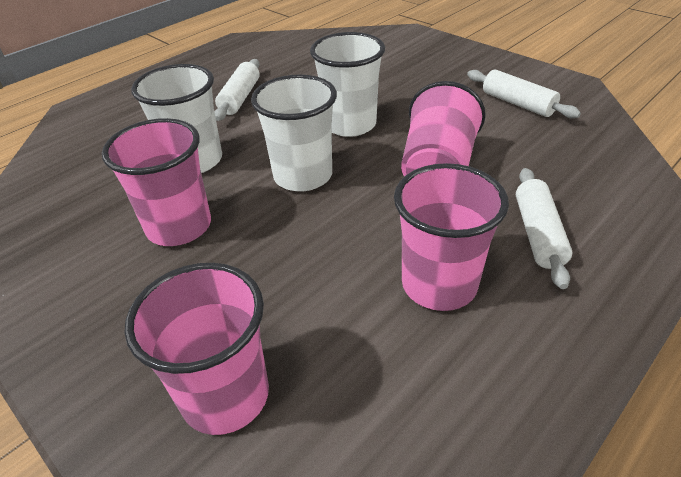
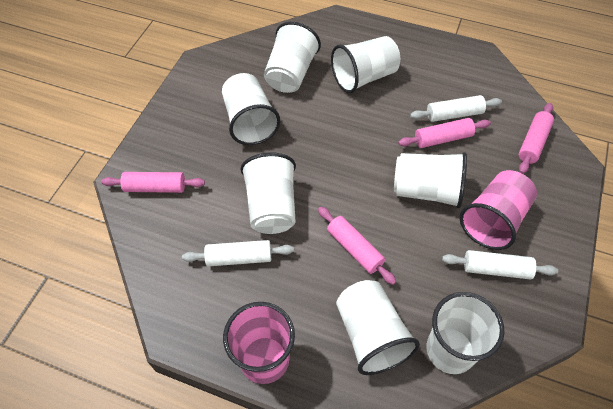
pink cup: [102,118,211,246] [124,263,269,435] [394,163,509,311] [401,81,486,177] = 4 -> [223,302,295,384] [459,170,537,250] = 2
pink rolling pin: none = 0 -> [101,172,205,193] [318,207,396,285] [398,118,491,148] [518,103,554,174] = 4
white cup: [131,64,222,173] [251,74,337,192] [310,32,385,137] = 3 -> [222,73,280,145] [241,152,296,234] [264,22,321,93] [331,36,400,93] [336,280,420,375] [394,152,467,208] [426,292,504,374] = 7

